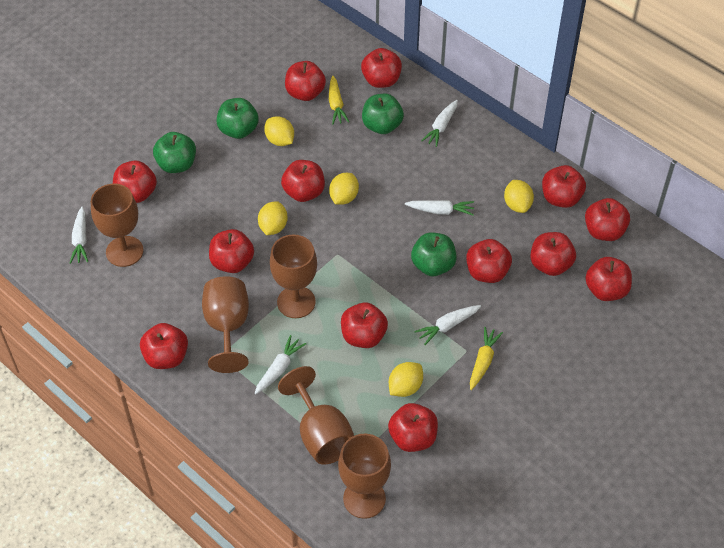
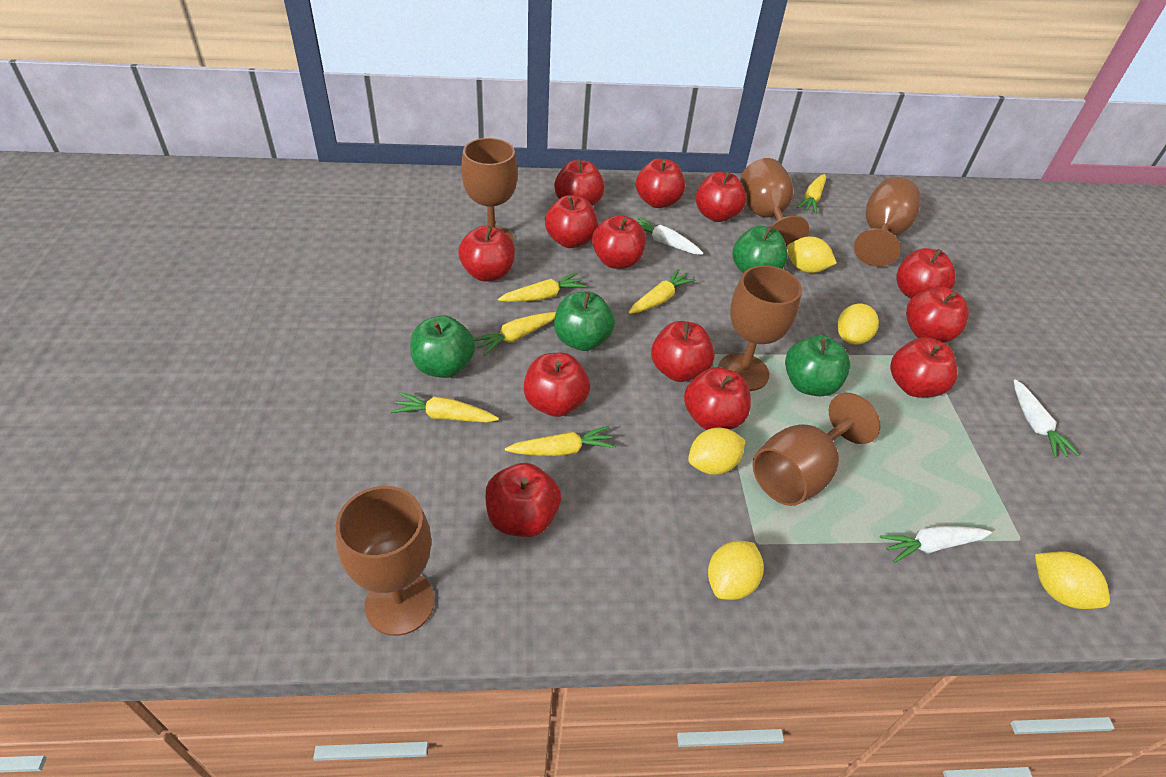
brown goblet: [91,184,144,267] [202,276,249,373] [270,235,317,318] [278,366,354,464] [338,434,391,519] = 5 -> [336,486,435,636] [461,138,518,242] [718,265,802,391] [740,158,809,247] [752,393,880,506] [854,177,921,267] = 6
white carrot: [70,207,88,264] [255,335,306,394] [405,200,474,216] [414,305,481,345] [421,100,458,147] = 5 -> [637,217,703,255] [880,526,992,563] [1014,380,1080,458] = 3
yellow carrot: [329,75,349,124] [470,327,503,390] = 2 -> [391,392,499,423] [474,312,556,355] [498,273,586,302] [505,426,615,456] [628,269,695,314] [797,174,826,214] = 6

